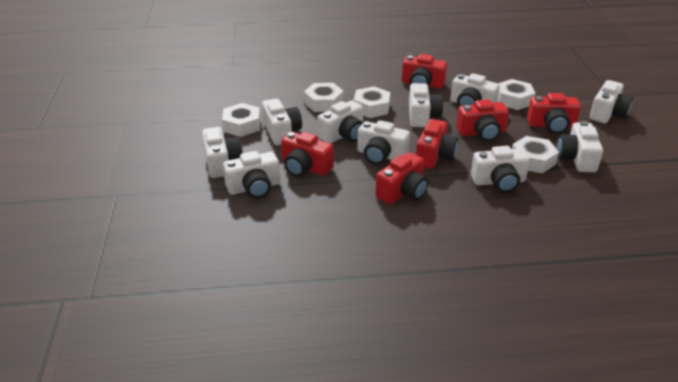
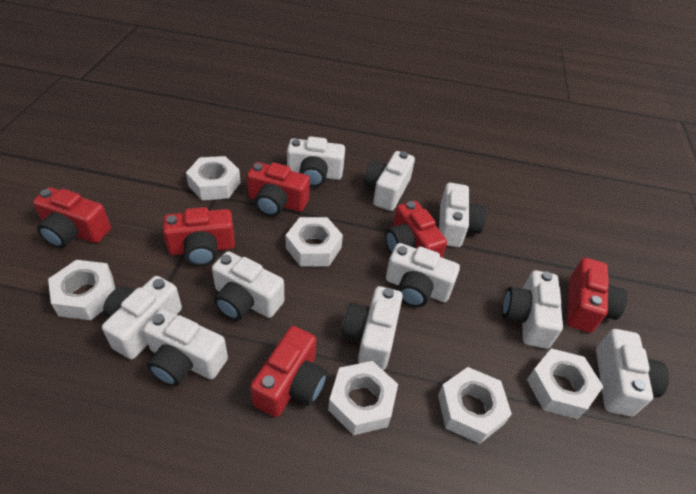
white nut: [222,103,261,137] [304,83,344,112] [354,86,390,118] [497,79,535,110] [512,136,559,173] = 5 -> [48,260,115,320] [186,156,241,200] [286,217,343,267] [328,361,398,435] [438,367,512,444] [527,348,604,419] = 6

